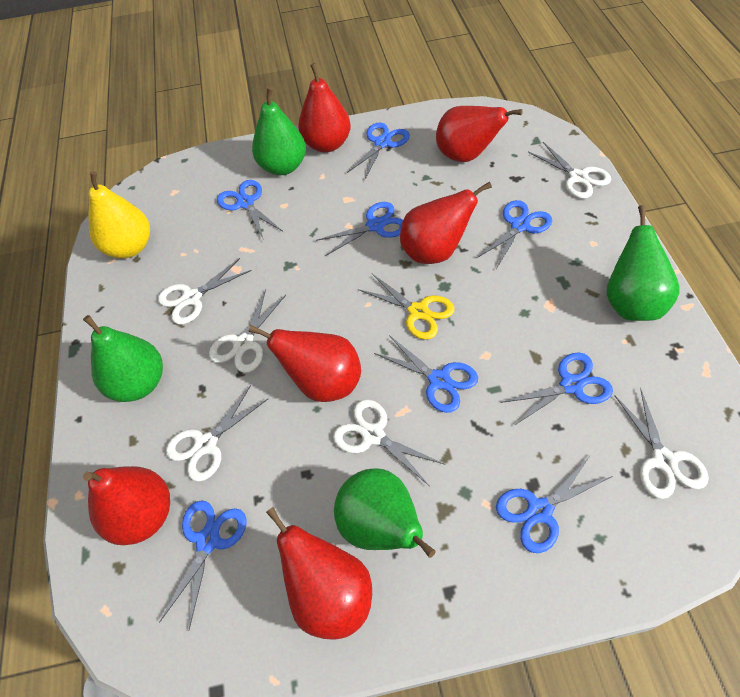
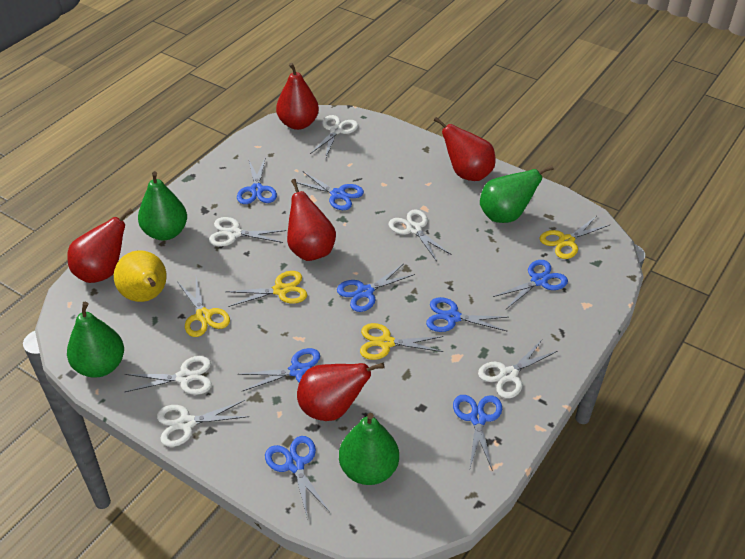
red pear: [83,466,170,545] [249,325,361,402] [266,507,372,639] [298,63,351,152] [400,182,492,264] [436,106,523,162] = 6 -> [67,208,133,283] [276,63,319,130] [287,179,336,261] [297,363,385,421] [434,117,495,181] = 5
yellow scissors: [358,274,454,340] = 1 -> [178,277,230,337] [225,271,307,307] [360,323,443,360] [539,216,609,259] = 4

